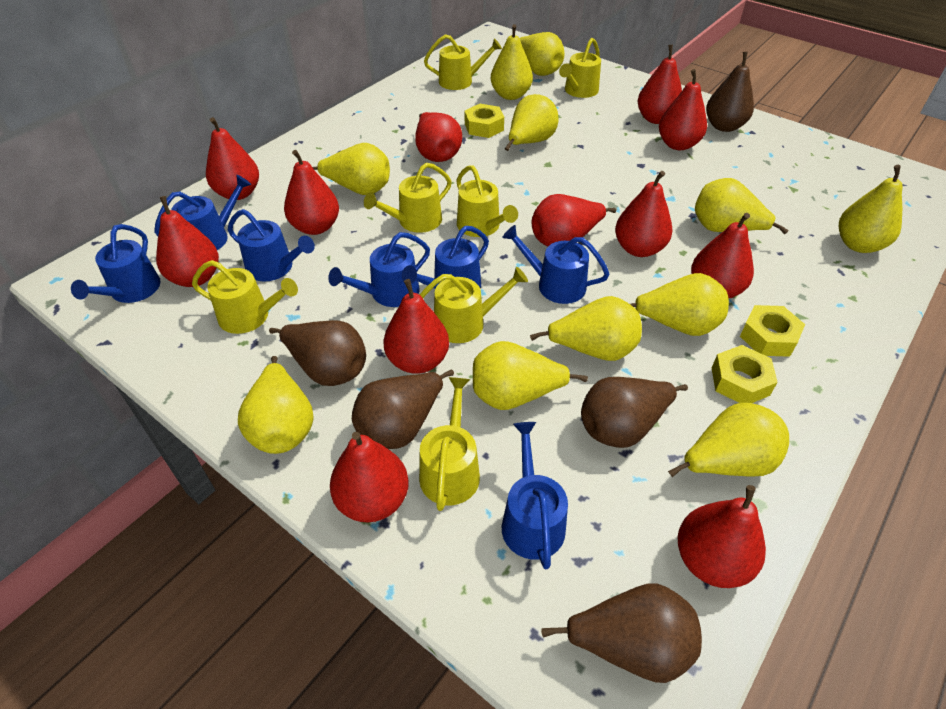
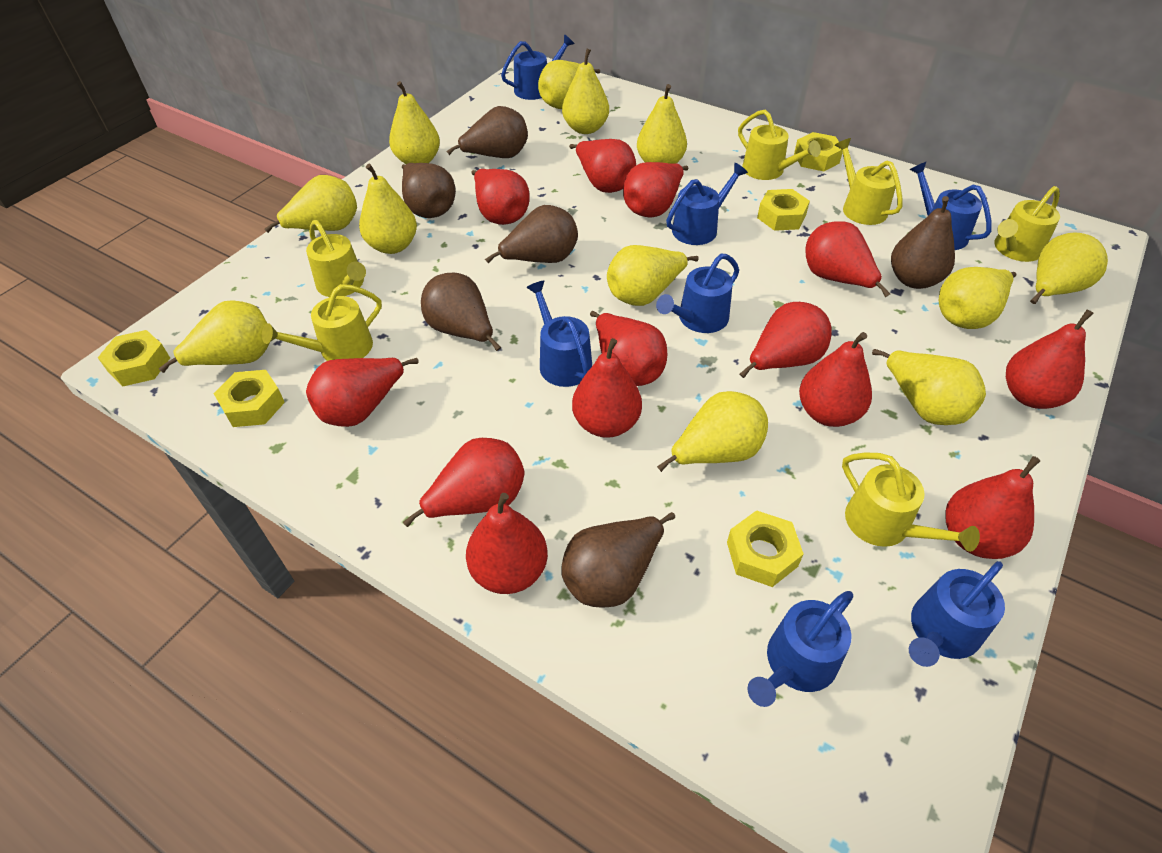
brown pear: [269,320,366,386] [352,370,454,449] [541,583,702,683] [581,377,688,448] [706,52,754,132] = 5 -> [402,163,456,218] [421,273,501,351] [447,106,528,158] [485,205,578,264] [561,512,675,608] [891,196,955,289] = 6
red pear: [156,196,219,287] [206,117,259,200] [284,150,339,235] [330,432,409,522] [384,279,449,374] [415,112,462,162] [532,194,616,247] [615,171,673,257] [638,44,682,124] [659,69,707,150] [678,485,766,588] [691,213,754,299] = 12 -> [306,358,419,427] [403,438,525,527] [466,493,548,594] [471,169,530,225] [569,139,636,193] [572,338,642,438] [590,311,667,386] [623,162,688,217] [740,302,832,378] [799,332,872,427] [805,221,890,297] [945,456,1040,559] [1006,309,1094,409] = 13
yellow nut: [465,104,504,138] [712,345,778,403] [740,305,805,357] = 3 -> [98,330,170,386] [214,370,285,427] [727,510,804,587] [757,189,810,231] [794,132,843,171] = 5
yellow pear: [238,356,314,454] [313,143,390,195] [473,341,588,410] [491,24,533,100] [505,94,558,151] [520,32,564,76] [530,296,642,361] [630,273,729,336] [668,403,789,477] [695,178,788,234] [839,165,903,253] = 11 -> [159,300,269,373] [264,175,357,233] [359,164,417,254] [389,81,440,164] [538,60,600,109] [562,49,609,134] [607,245,699,306] [637,84,687,164] [657,391,768,472] [872,349,986,425] [939,267,1016,329] [1030,232,1108,304] = 12
yellow watering can: [192,260,298,334] [364,163,452,233] [419,377,480,511] [420,267,528,343] [424,34,502,90] [456,165,518,237] [559,38,601,98] = 7 -> [262,284,382,361] [306,220,366,297] [738,110,821,180] [835,138,902,225] [842,452,980,552] [994,186,1060,262] = 6

